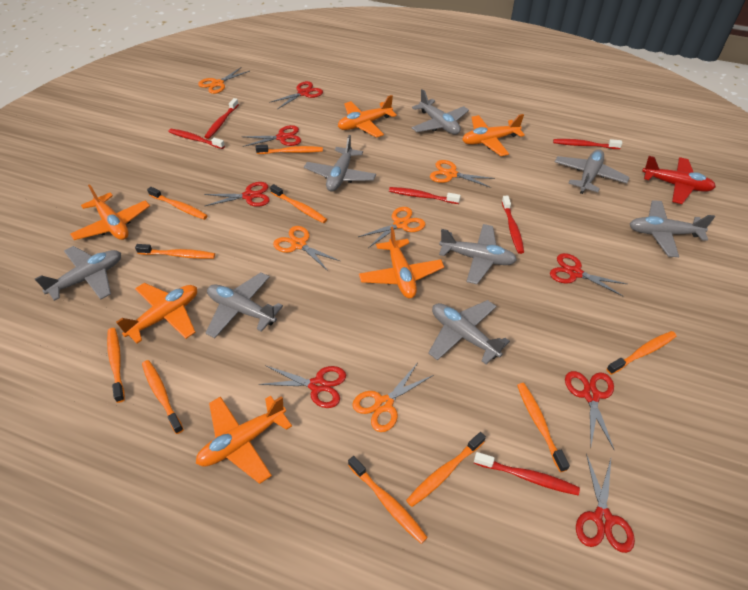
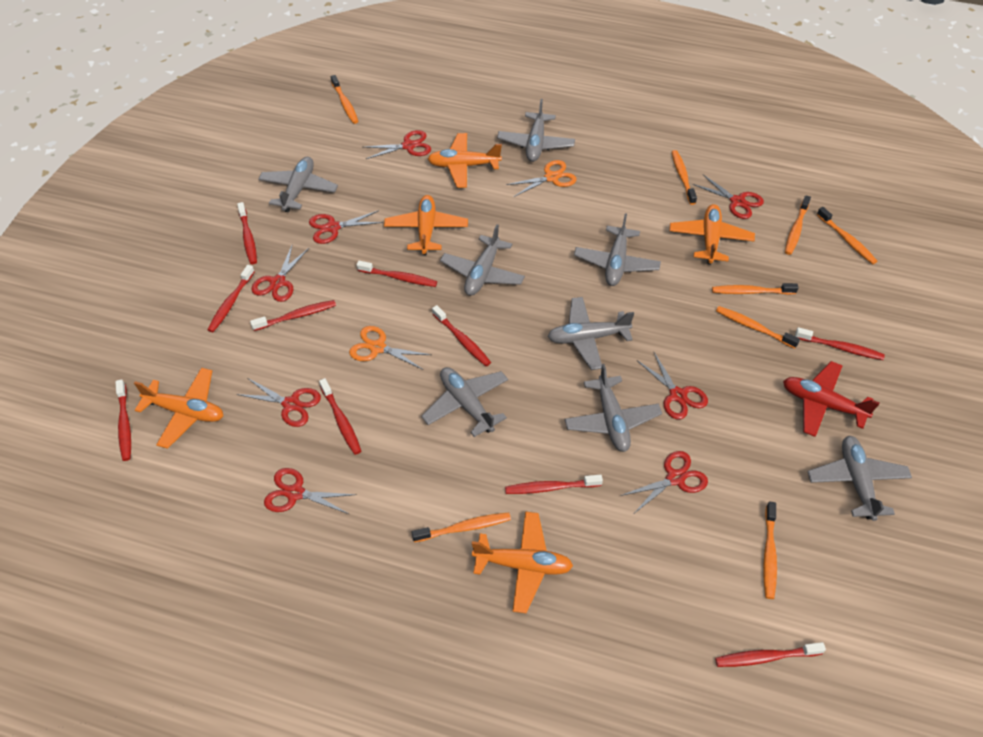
orange plane: [70,184,150,240] [116,283,197,343] [196,396,292,484] [338,95,397,138] [359,226,444,298] [462,114,525,156] = 6 -> [134,368,223,449] [384,195,468,255] [428,133,502,188] [472,511,573,613] [669,204,755,265] = 5
orange scissors: [198,67,250,94] [273,226,340,271] [352,364,433,432] [358,207,426,248] [430,160,495,188] = 5 -> [349,326,431,370] [506,160,576,197] = 2
orange toothbrush: [107,328,125,403] [135,244,215,259] [142,360,184,434] [147,187,208,220] [256,145,323,154] [270,184,327,223] [348,456,428,544] [406,432,486,507] [517,383,570,472] [607,331,676,375] = 10 -> [331,75,358,124] [412,513,511,542] [672,150,697,205] [712,283,798,295] [716,306,800,349] [763,501,777,599] [785,195,811,255] [817,207,877,264] = 8
red scissors: [204,182,270,207] [243,125,301,147] [259,365,346,408] [269,81,323,109] [550,253,627,297] [565,371,615,451] [576,453,635,553] = 7 -> [236,378,321,427] [251,246,309,302] [264,468,357,514] [309,210,383,244] [363,130,431,159] [620,451,708,513] [637,351,708,420] [692,174,764,219] = 8
red toothbrush: [169,129,225,149] [205,98,239,139] [389,187,461,204] [474,452,580,495] [502,196,524,254] [553,139,622,149] = 6 -> [115,379,131,461] [207,265,255,332] [237,202,257,264] [250,300,336,331] [319,378,361,455] [357,261,437,287] [432,305,491,366] [505,475,603,494] [715,642,826,667] [795,327,885,360] = 10

